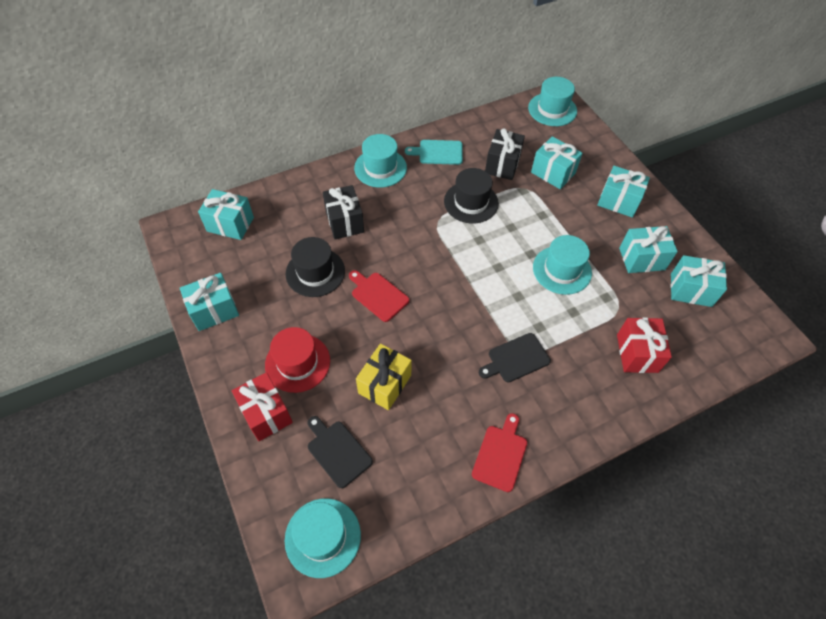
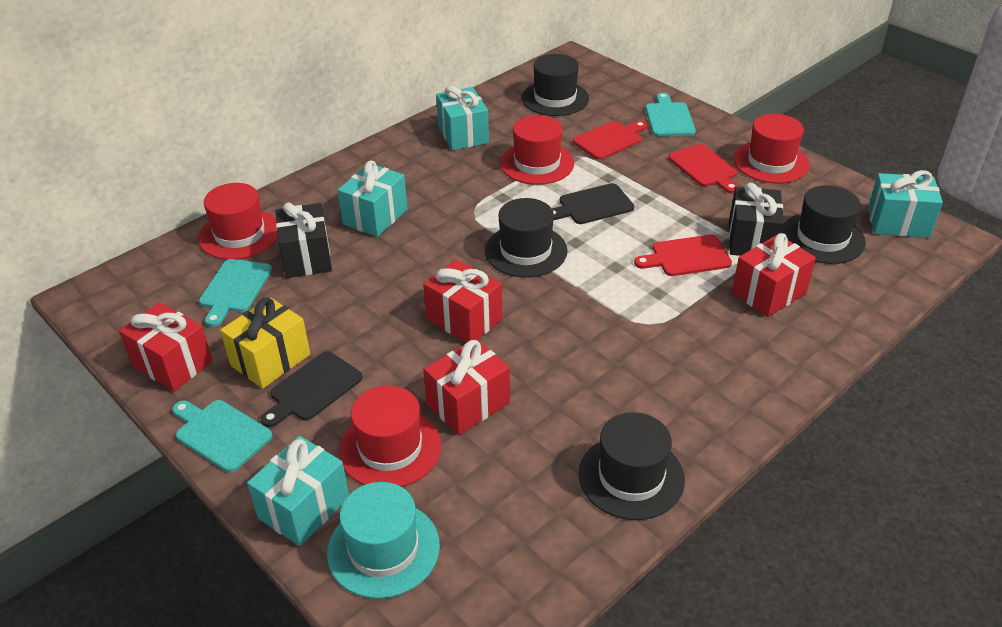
black hat: [286,237,345,297] [444,168,499,223] = 2 -> [485,198,568,278] [521,54,589,116] [579,412,685,520] [782,185,866,264] = 4
red cutting board: [349,270,409,322] [472,413,527,492] = 2 -> [573,121,647,160] [634,235,732,276] [668,144,739,194] = 3
red gift: [232,372,293,441] [617,317,672,373] = 2 -> [119,302,213,392] [423,259,502,343] [423,339,510,435] [732,233,816,317] = 4
red hat: [265,327,330,393] = 1 -> [198,183,278,260] [339,385,441,487] [500,115,574,185] [734,114,810,184] = 4
turquoise cutting board: [405,140,463,165] = 1 -> [172,400,273,472] [199,259,272,327] [645,92,696,137] = 3
turquoise gift: [180,273,239,331] [198,189,254,240] [531,136,583,189] [597,166,650,218] [619,226,678,273] [671,255,727,307] = 6 -> [247,436,349,546] [337,160,408,237] [436,85,489,151] [868,170,943,238] = 4
turquoise hat: [285,498,361,578] [354,134,407,188] [528,77,577,126] [533,235,592,295] = 4 -> [327,482,440,599] = 1

